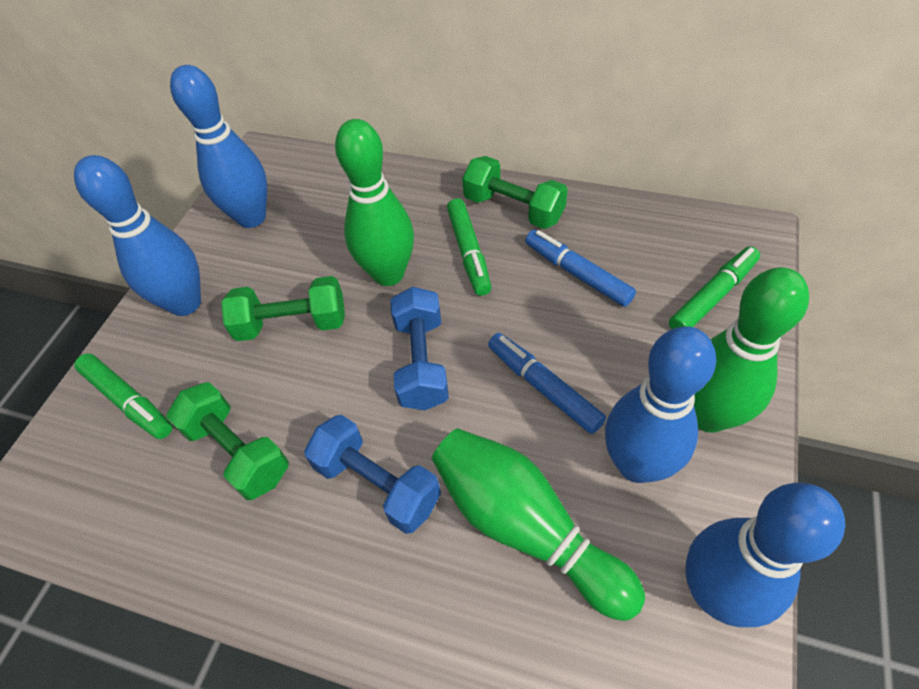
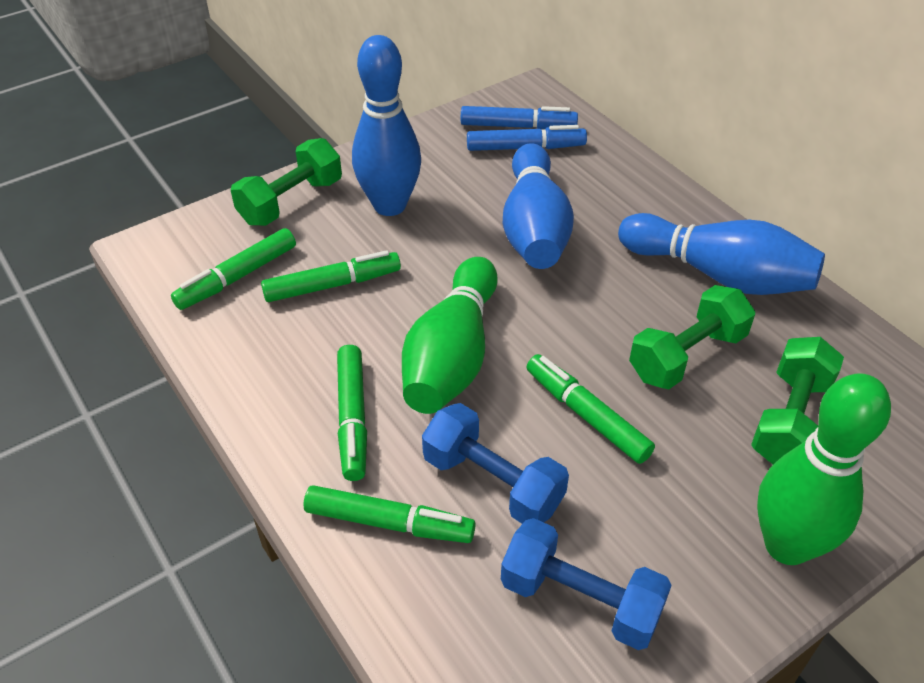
blue bowling pin: [74,155,201,316] [170,65,267,228] [605,326,716,483] [685,483,845,627] = 4 -> [352,35,421,216] [503,143,574,269] [618,213,825,295] = 3
green bowling pin: [335,119,414,286] [432,428,645,621] [694,267,809,433] = 3 -> [402,257,498,414] [757,373,891,565] = 2
green marker: [74,354,172,439] [447,199,491,296] [669,246,760,329] = 3 -> [171,228,296,310] [261,250,401,302] [304,485,476,543] [337,345,367,481] [526,354,655,464] = 5

